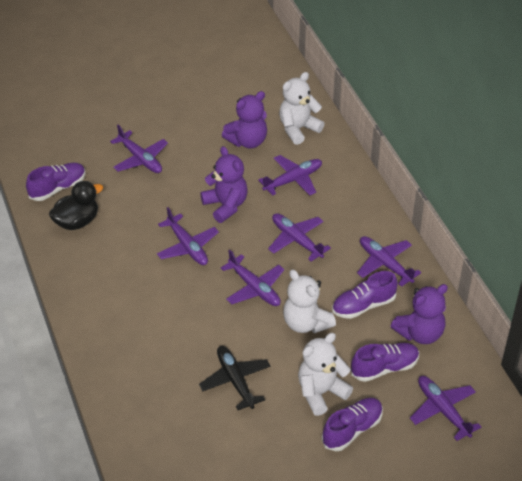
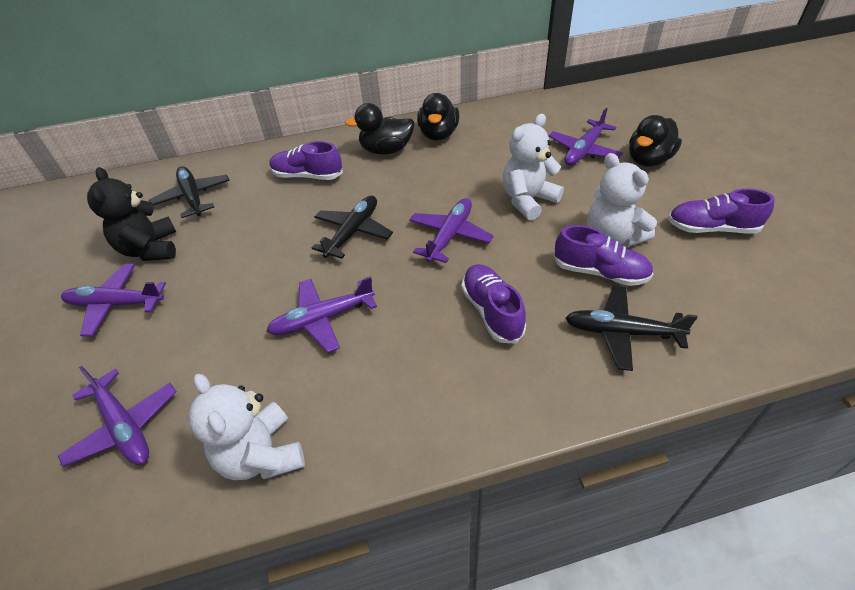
black duck: [49,181,103,230] = 1 -> [345,103,415,155] [417,93,459,141] [629,115,682,167] = 3
black plane: [199,346,271,410] = 1 -> [149,166,230,218] [312,196,393,259] [565,286,698,371] = 3
black teddy bear: none = 0 -> [87,167,176,261] = 1
purple plane: [110,125,168,173] [157,207,219,265] [221,250,284,306] [258,155,322,196] [268,213,331,261] [357,236,421,287] [410,376,481,441] = 7 -> [58,366,177,467] [61,264,166,336] [266,276,377,353] [409,198,494,263] [549,108,623,165] = 5
purple teddy bear: [200,146,248,223] [222,91,267,149] [391,284,448,344] = 3 -> none = 0

